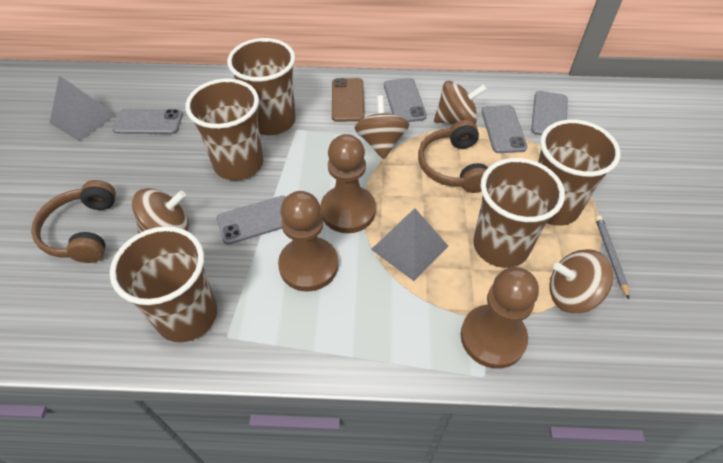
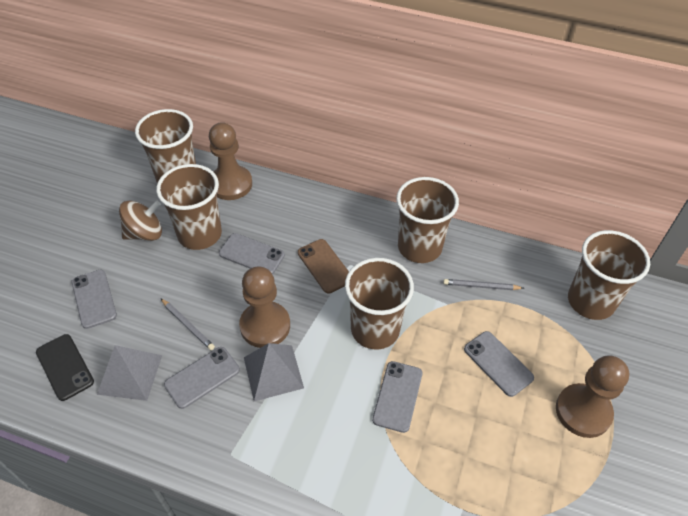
black phone: none = 0 -> [36,334,94,401] = 1
brown headphones: [31,180,116,263] [418,120,488,193] = 2 -> none = 0
brown spinning top: [132,188,189,234] [354,95,409,159] [434,81,487,124] [549,249,613,313] = 4 -> [119,201,162,241] = 1
grey pencil: [595,215,629,299] = 1 -> [161,298,215,350] [443,279,524,290] = 2

